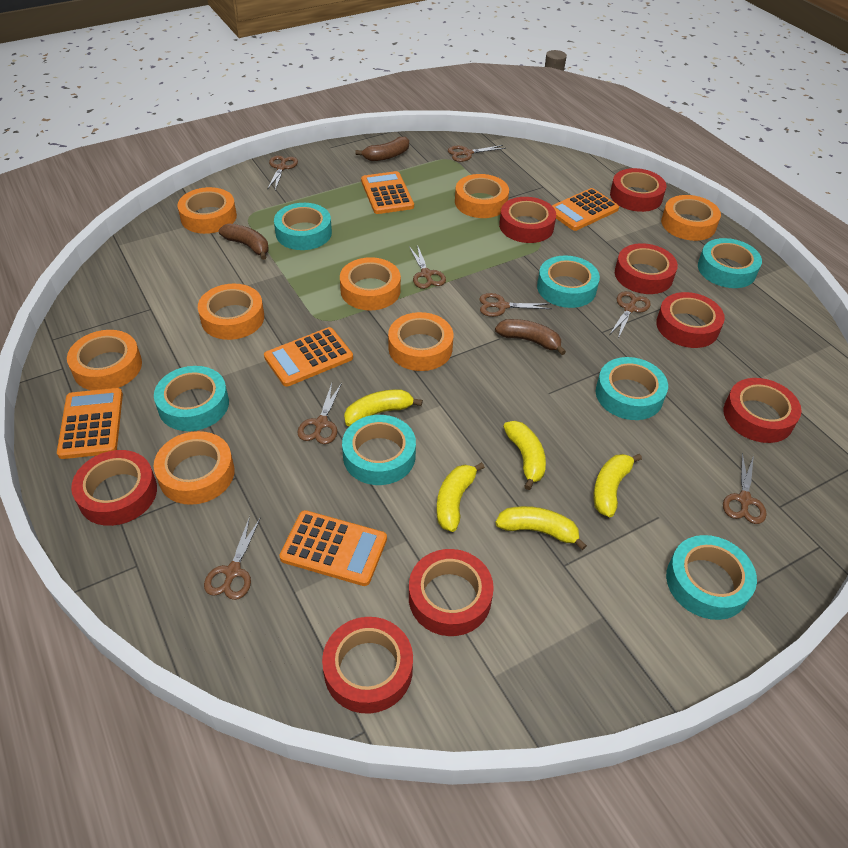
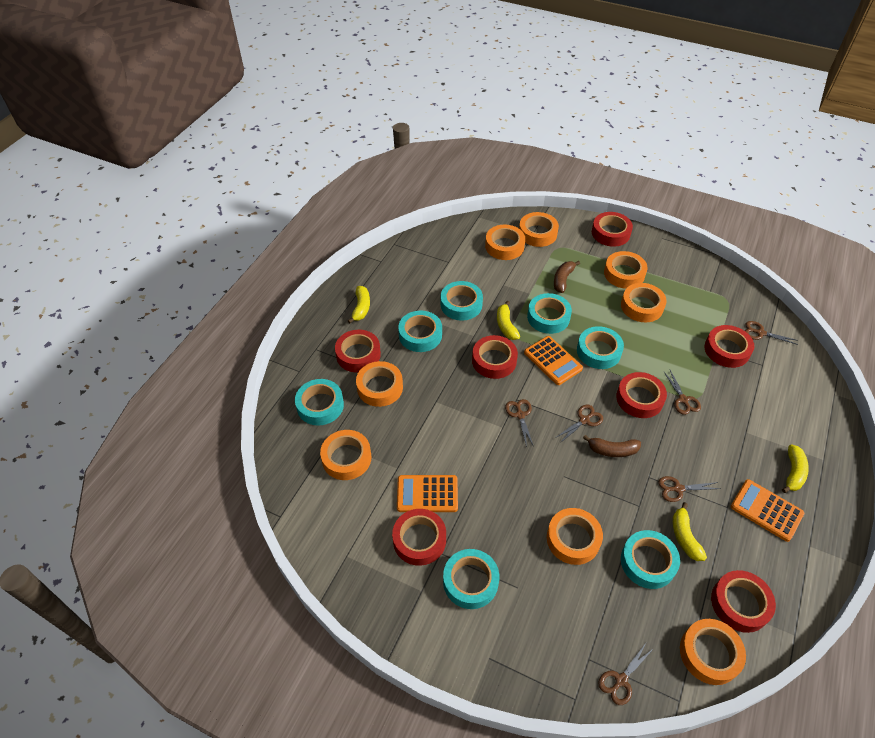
brown banana: [219,223,269,260] [355,137,409,161] [495,319,566,355] = 3 -> [554,261,580,293] [583,435,641,457] = 2
brown scissors: [204,516,261,600] [267,156,298,190] [297,383,342,444] [409,245,446,289] [448,145,506,162] [479,293,551,317] [610,291,651,338] [723,453,767,524] = 8 -> [505,399,534,447] [555,404,603,443] [598,643,654,705] [658,476,720,502] [663,370,701,415] [745,321,798,345] = 6
orange calculator: [57,388,123,459] [264,327,353,387] [279,510,387,586] [361,171,414,214] [552,188,619,231] = 5 -> [397,475,458,512] [524,336,583,385] [731,479,805,542] = 3
red tape: [71,450,157,526] [322,617,413,714] [409,549,494,636] [499,197,556,243] [610,168,666,212] [615,243,678,294] [656,292,725,348] [723,378,802,443] = 8 -> [335,330,381,373] [392,509,446,566] [472,335,518,379] [592,212,633,247] [616,372,667,418] [704,325,754,368] [711,570,776,633] = 7
yellow banana: [344,389,423,426] [437,462,485,532] [495,506,587,550] [503,421,546,490] [593,454,642,517] = 5 -> [348,286,370,323] [497,301,520,340] [673,502,707,561] [782,444,809,493] = 4

